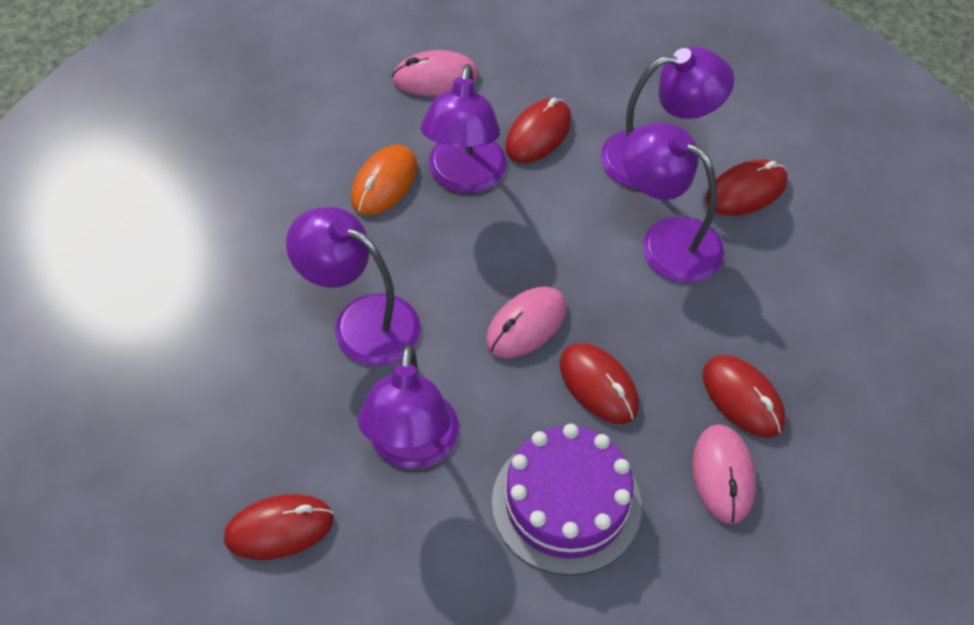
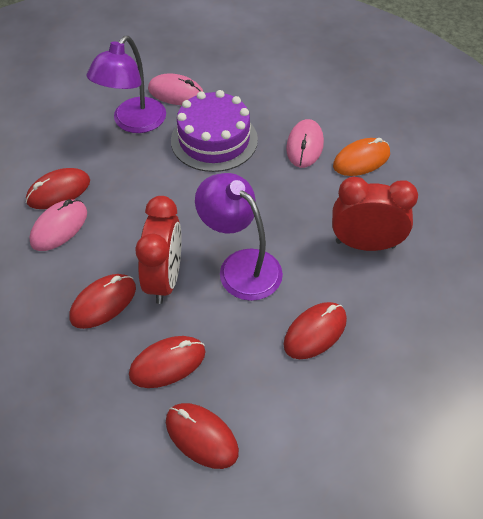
purple lamp: [286,207,421,366] [358,344,459,469] [421,64,506,193] [600,47,734,189] [622,123,724,283] = 5 -> [87,36,166,133] [195,173,283,301] = 2
red clock: none = 0 -> [135,196,182,304] [332,177,418,251] = 2

